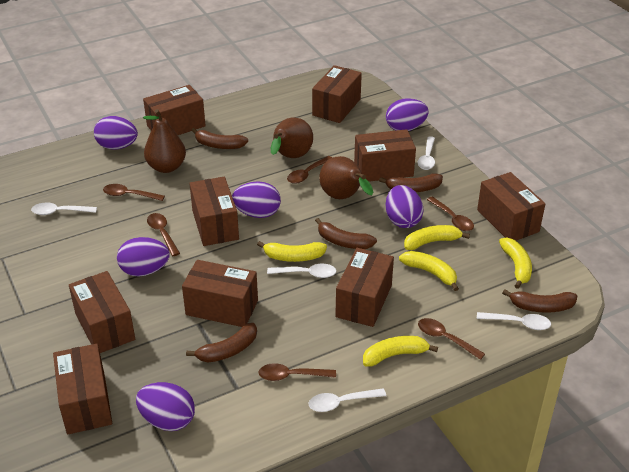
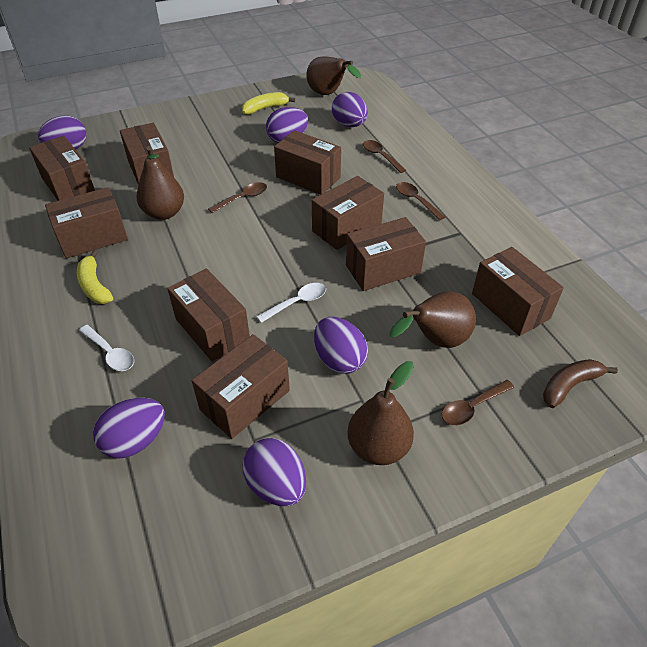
brown banana: [186,323,257,363] [191,128,248,149] [315,218,377,249] [379,173,443,192] [502,289,577,313] = 5 -> [543,359,618,408] = 1
brown pear: [143,109,186,173] [271,118,313,158] [319,156,373,199] = 3 -> [136,146,184,220] [307,56,361,95] [347,361,414,465] [389,291,476,348] = 4
brown spoon: [103,184,165,201] [147,213,180,256] [258,363,336,381] [287,156,332,184] [418,318,485,360] [427,196,474,231] = 6 -> [208,182,267,213] [363,140,406,173] [396,182,445,220] [442,380,515,425] = 4
white spoon: [31,203,97,215] [267,264,336,278] [309,388,386,412] [418,136,435,170] [477,312,551,330] = 5 -> [79,325,134,371] [256,283,326,323] = 2
yellow banana: [257,241,327,262] [363,336,438,367] [399,251,459,291] [404,225,470,250] [499,237,532,289] = 5 -> [77,250,113,304] [242,92,295,114] = 2

